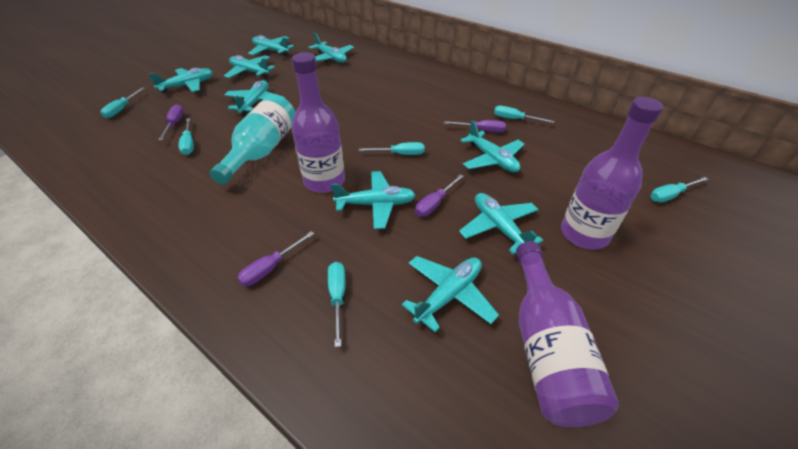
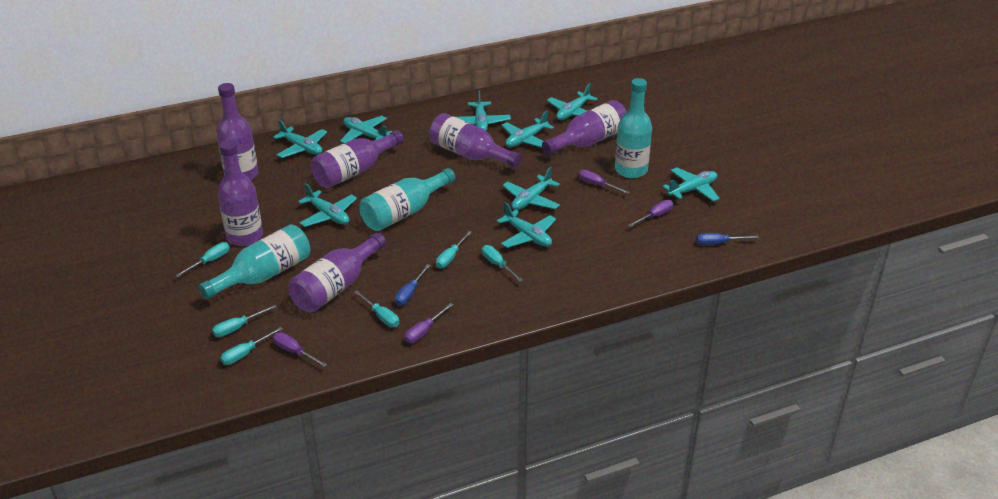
blue screwdriver: none = 0 -> [395,264,430,306] [696,233,759,245] = 2
purple bottle: [292,52,345,193] [516,241,619,427] [561,97,663,249] = 3 -> [216,83,258,180] [218,140,263,246] [288,233,386,312] [311,130,404,188] [429,113,521,168] [542,100,627,155] = 6
turquoise bottle: [210,94,295,185] = 1 -> [199,224,310,300] [359,168,455,231] [615,78,652,178] = 3

